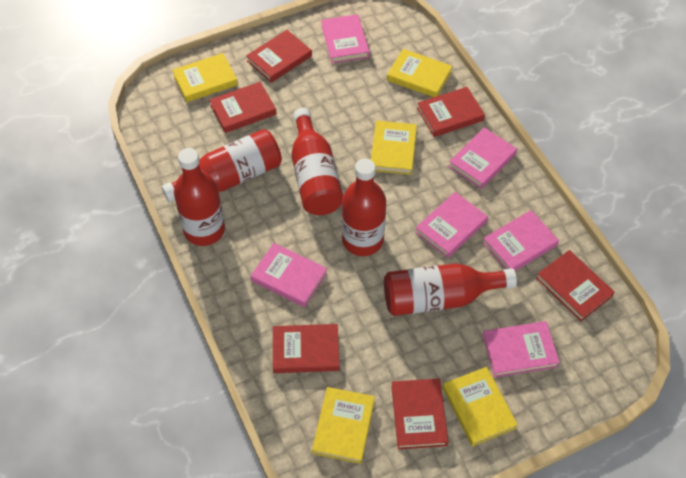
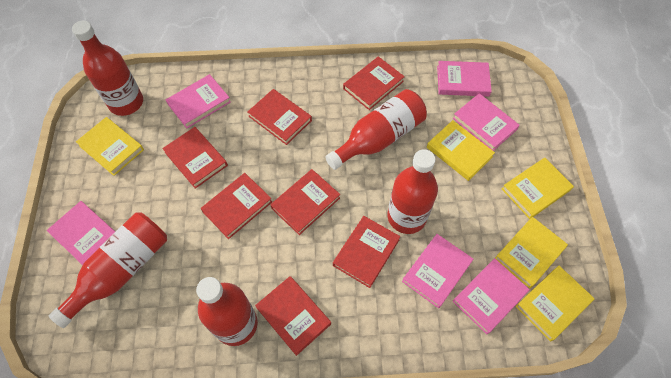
red book: [209,82,277,133] [246,30,312,83] [273,324,339,373] [391,379,449,449] [417,87,485,137] [536,250,615,321] = 6 -> [162,127,228,189] [201,173,272,239] [248,89,312,145] [255,276,331,356] [270,169,340,235] [333,216,401,288] [343,56,405,110] = 7

